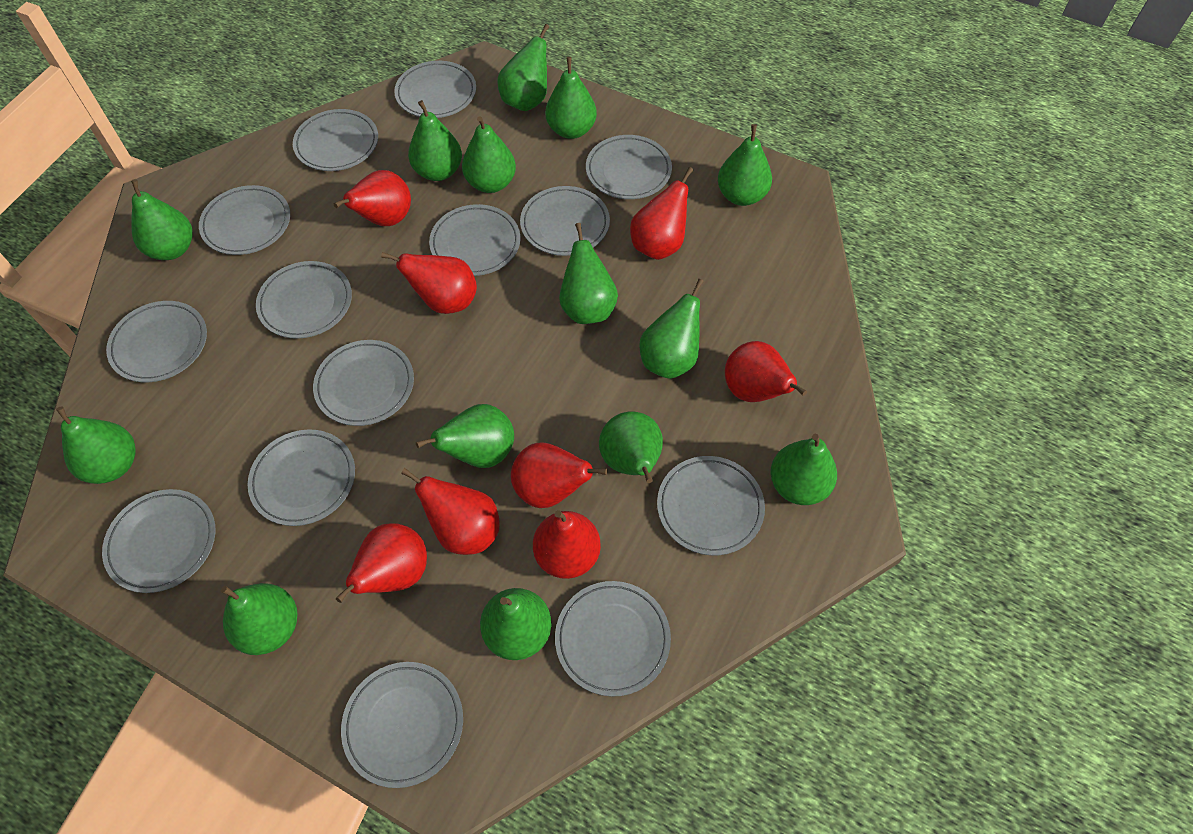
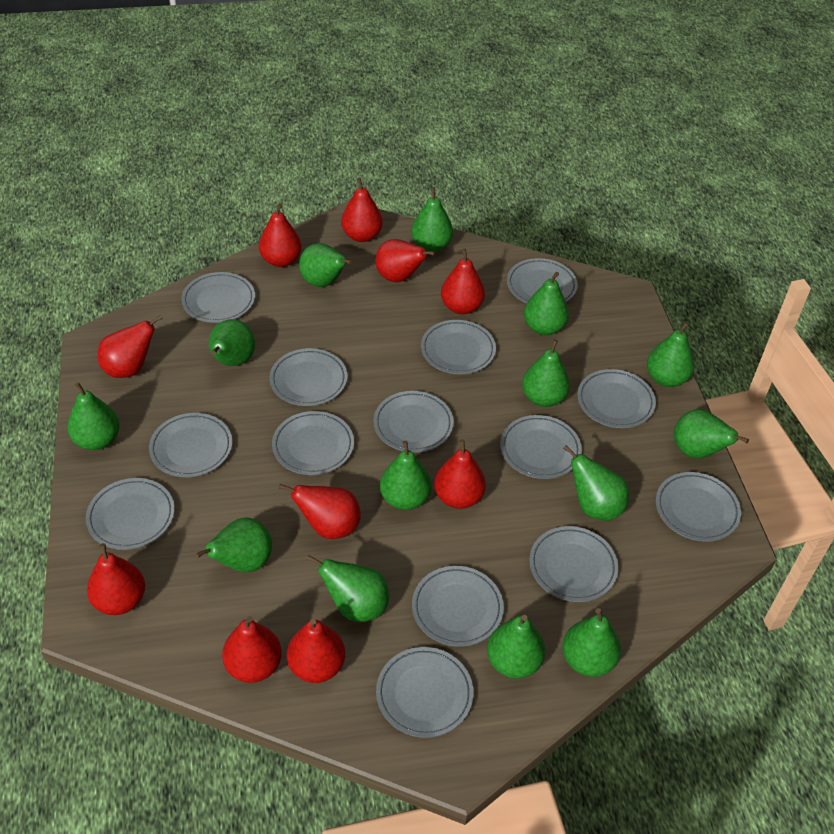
red pear: [334,170,411,226] [336,523,427,603] [381,252,477,314] [401,468,500,555] [511,443,607,508] [533,510,601,579] [630,167,693,260] [725,341,807,402] = 8 -> [87,543,145,615] [97,315,163,378] [222,616,282,683] [259,203,302,267] [279,484,361,539] [287,619,345,683] [341,178,383,242] [375,239,435,282] [434,439,486,509] [441,248,485,314] = 10

